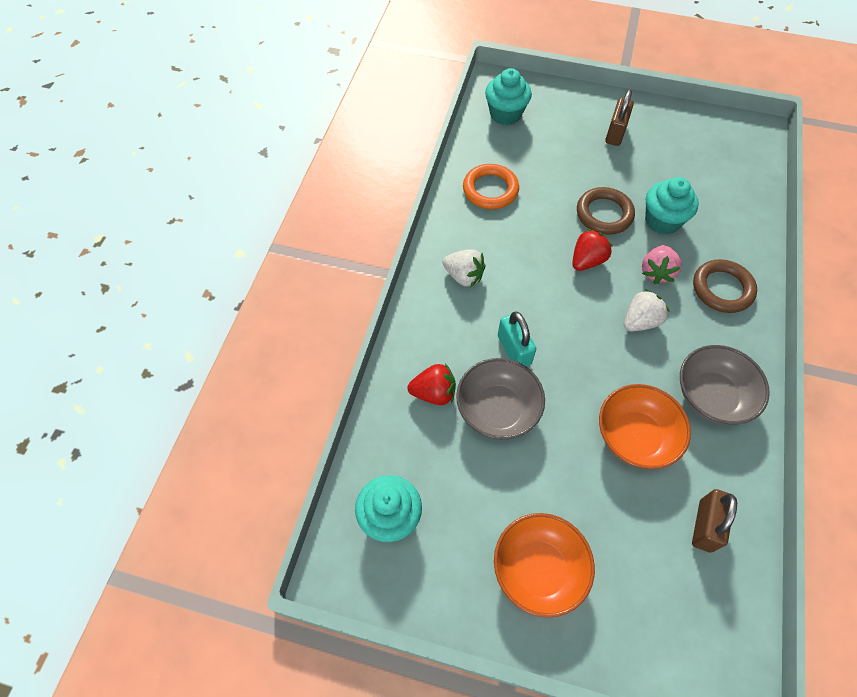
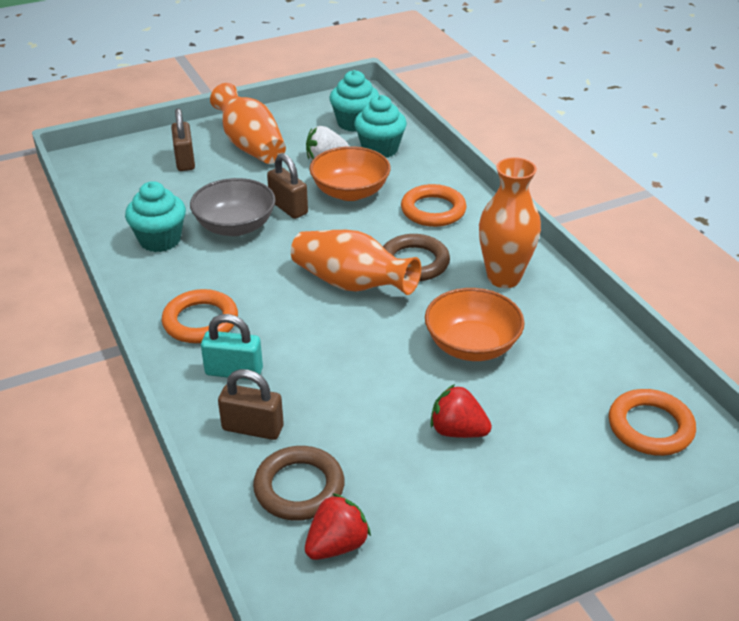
brown padlock: [605,90,634,146] [692,489,737,553] = 2 -> [171,108,195,171] [218,369,284,440] [267,153,308,219] = 3
grey bowl: [456,358,545,439] [680,345,770,424] = 2 -> [190,178,276,236] = 1
orange ring: [463,164,519,209] = 1 -> [162,289,238,343] [401,184,467,227] [609,389,696,456] = 3
orange vase: none = 0 -> [210,83,286,164] [291,230,421,295] [479,157,541,288] = 3
pink strawberry: [642,245,682,284] = 1 -> none = 0
white strawberry: [443,249,486,287] [624,289,670,332] = 2 -> [306,126,349,160] = 1

